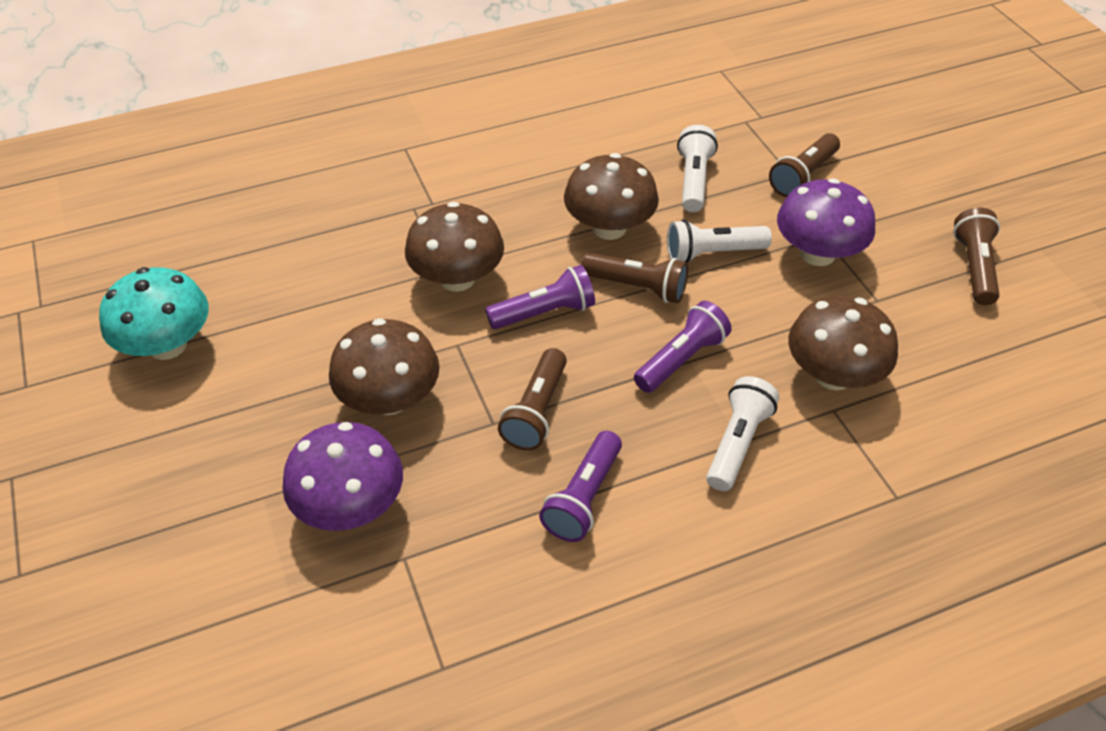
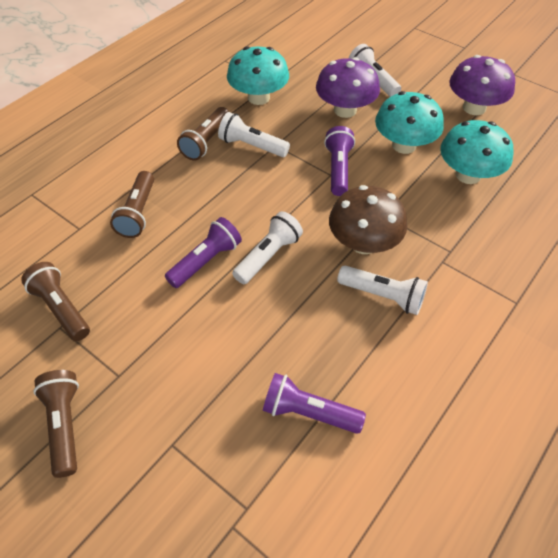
brown mushroom: [329,318,440,415] [405,202,504,292] [564,153,659,240] [788,296,898,390] = 4 -> [329,185,408,254] = 1
turquoise mushroom: [99,267,209,360] = 1 -> [227,46,289,105] [375,91,444,154] [440,120,514,184] = 3
white flashlight: [667,219,772,263] [677,125,718,212] [706,376,779,491] = 3 -> [218,112,290,157] [232,211,303,284] [337,265,428,315] [349,44,401,97] = 4

